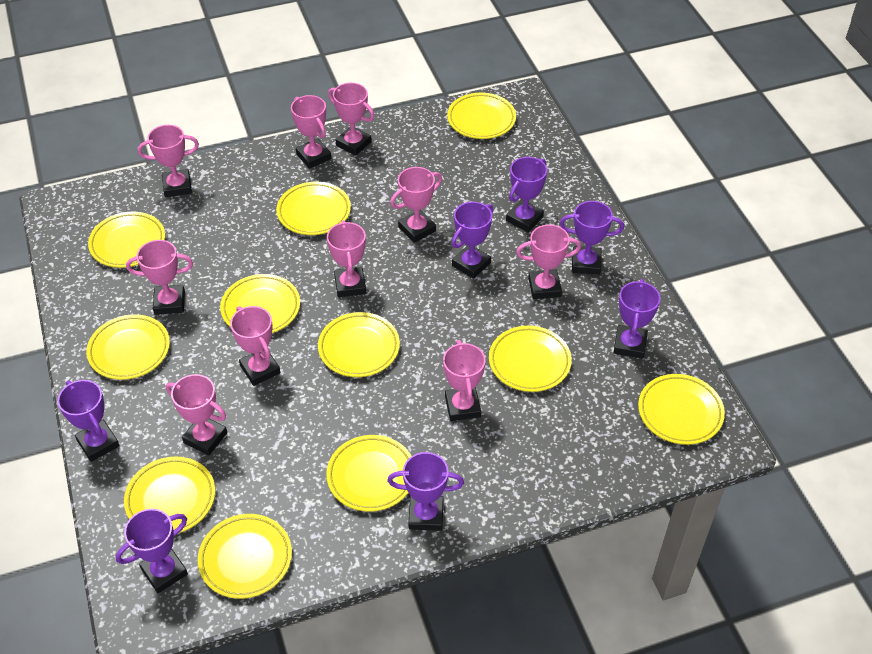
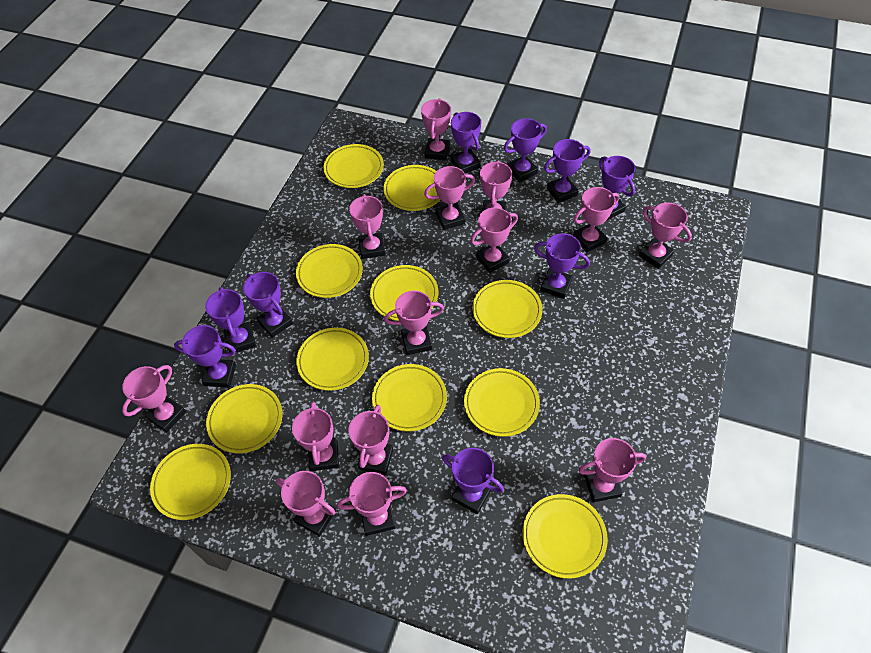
pink trophy: [126,240,193,315] [138,125,199,197] [166,374,227,456] [230,306,280,386] [291,95,331,169] [327,220,366,297] [328,83,375,156] [390,167,442,243] [443,340,486,421] [516,225,581,299] = 10 -> [122,365,186,432] [276,471,336,537] [292,402,339,471] [337,472,407,536] [348,405,393,475] [349,194,385,259] [384,291,444,355] [421,98,451,161] [424,166,475,230] [471,208,518,273] [480,160,512,212] [573,187,619,252] [578,438,646,502] [639,203,692,269] = 14
purple trophy: [57,380,120,462] [116,509,188,593] [387,452,464,531] [452,202,493,279] [506,157,547,232] [560,201,624,275] [614,279,661,358] = 7 -> [174,325,236,388] [205,287,256,353] [243,272,293,338] [442,448,504,514] [451,112,481,174] [504,118,547,182] [534,233,590,299] [544,139,591,203] [599,156,636,221] = 9

